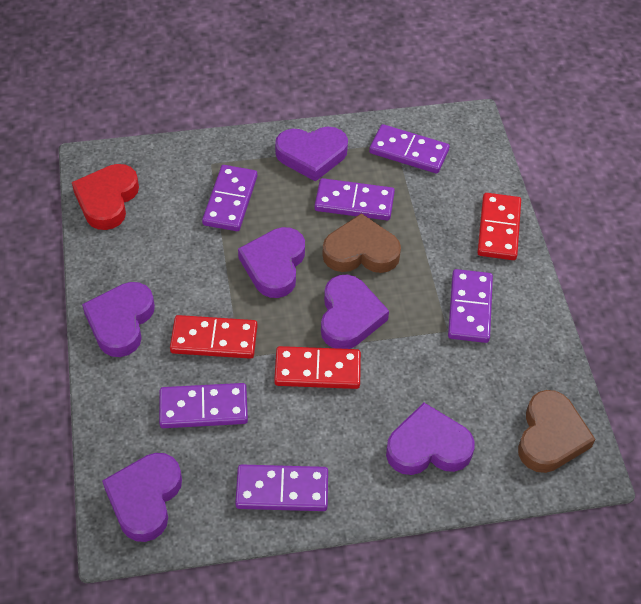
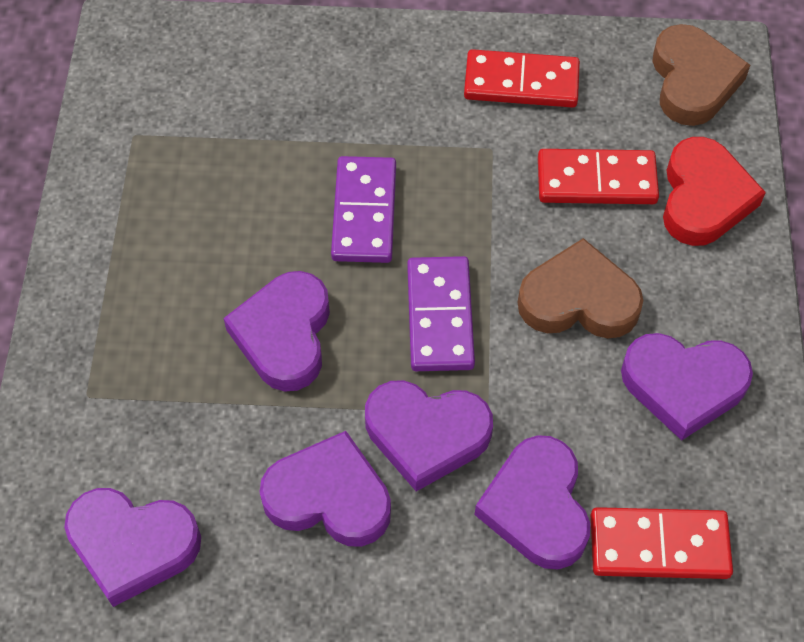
purple domino: [159,383,248,428] [202,165,257,231] [235,464,328,511] [315,178,395,220] [369,124,450,174] [448,269,493,343] = 6 -> [331,156,396,263] [407,256,475,371] = 2

